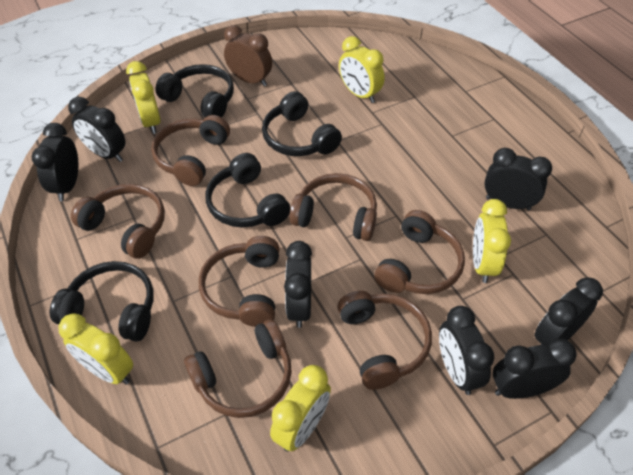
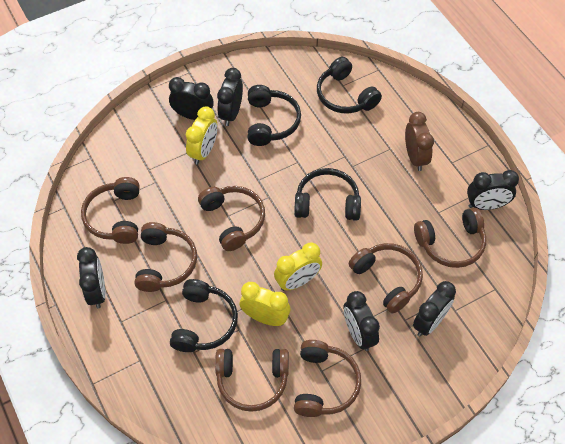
black clock: [32,123,78,201] [68,97,125,162] [284,241,312,328] [439,306,494,395] [484,148,552,211] [493,339,577,399] [534,277,603,345] = 7 -> [77,247,106,308] [169,77,214,120] [217,68,243,126] [344,291,380,351] [413,281,456,337] [467,170,519,210] = 6
yellow clock: [58,313,133,385] [126,61,161,134] [270,365,331,452] [339,36,385,103] [473,199,511,283] = 5 -> [186,106,218,164] [240,282,291,326] [274,243,322,291] = 3

